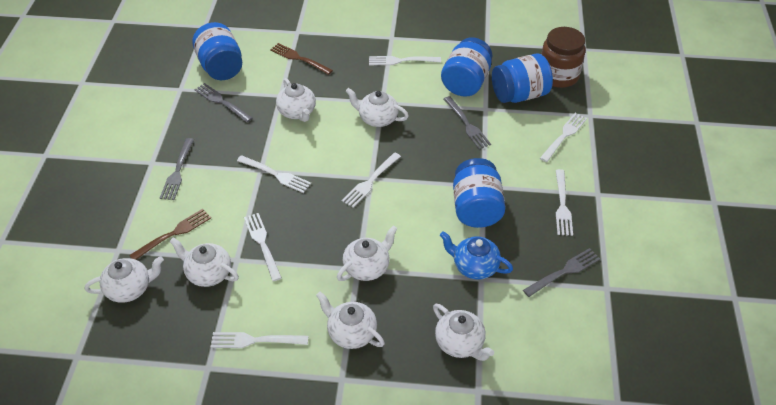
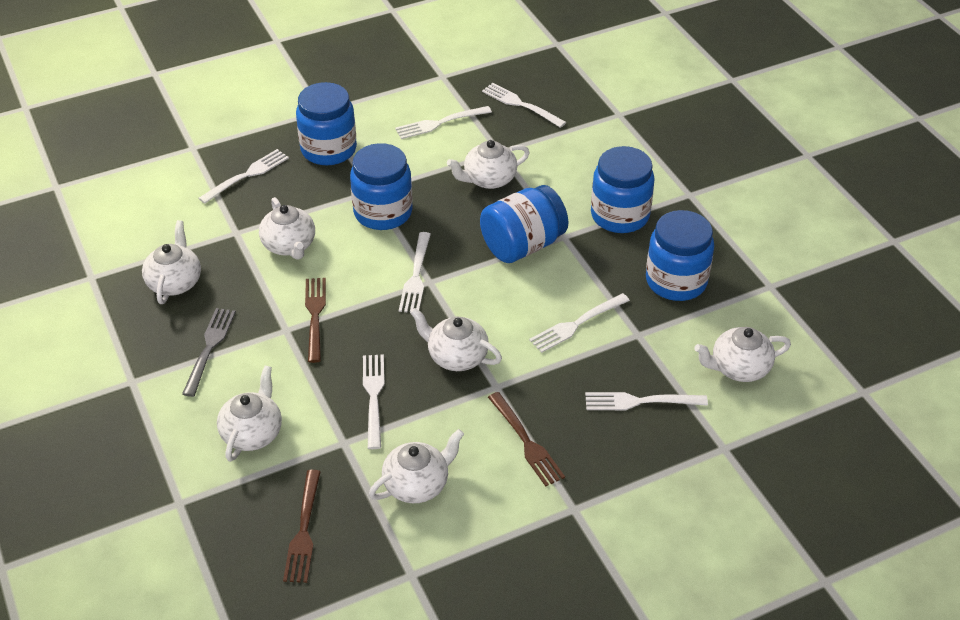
blue jar: [192,22,242,80] [441,37,492,97] [453,158,505,228] [492,54,553,103] = 4 -> [296,82,357,165] [350,143,413,230] [480,185,568,263] [591,146,654,233] [646,210,714,301] = 5
blue teapot: [440,231,513,280] = 1 -> none = 0
brown fork: [129,209,211,260] [270,43,333,75] = 2 -> [283,470,321,583] [305,278,326,363] [488,392,565,487] = 3
brown jar: [541,27,586,88] = 1 -> none = 0
grey fork: [160,138,194,200] [194,83,252,122] [444,96,491,149] [523,248,600,297] = 4 -> [182,308,236,397] = 1

